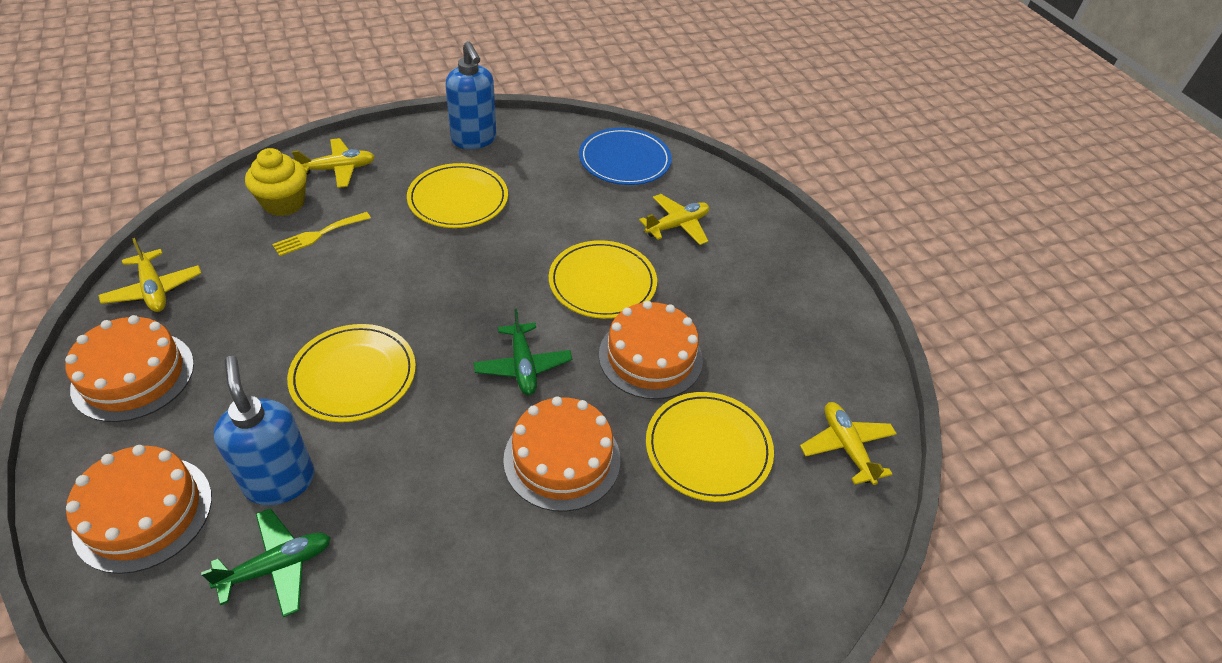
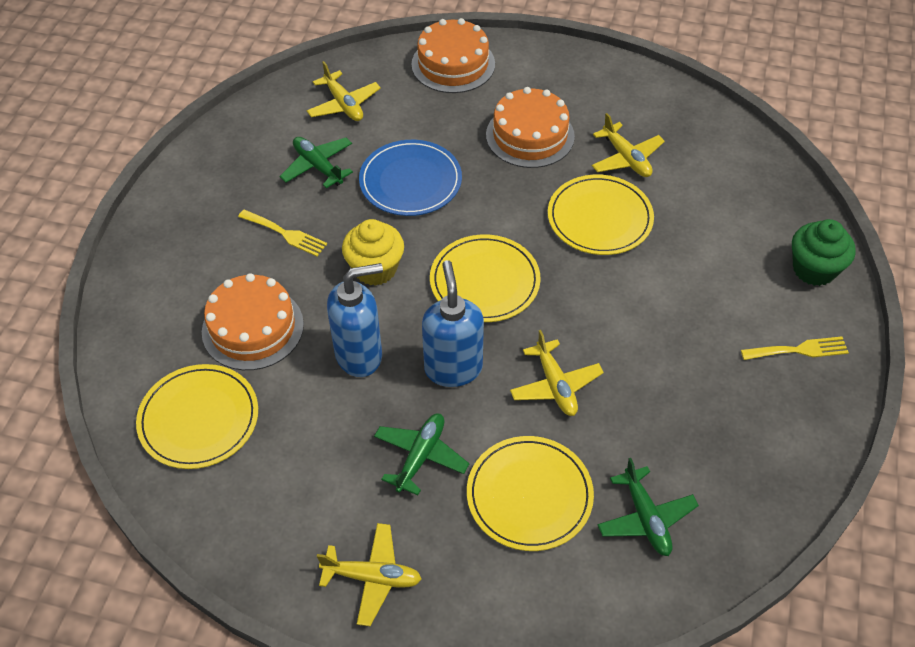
green cupcake: none = 0 -> [792,219,856,286] = 1
green plane: [201,508,331,617] [473,309,572,395] = 2 -> [280,137,353,188] [374,413,469,495] [597,458,699,556] = 3
orange cake: [65,315,194,422] [66,445,212,574] [503,396,620,512] [599,301,703,399] = 4 -> [202,273,304,370] [411,18,495,93] [486,87,575,168] = 3
yellow fork: [272,212,371,256] = 1 -> [238,210,327,256] [741,336,849,360] = 2

